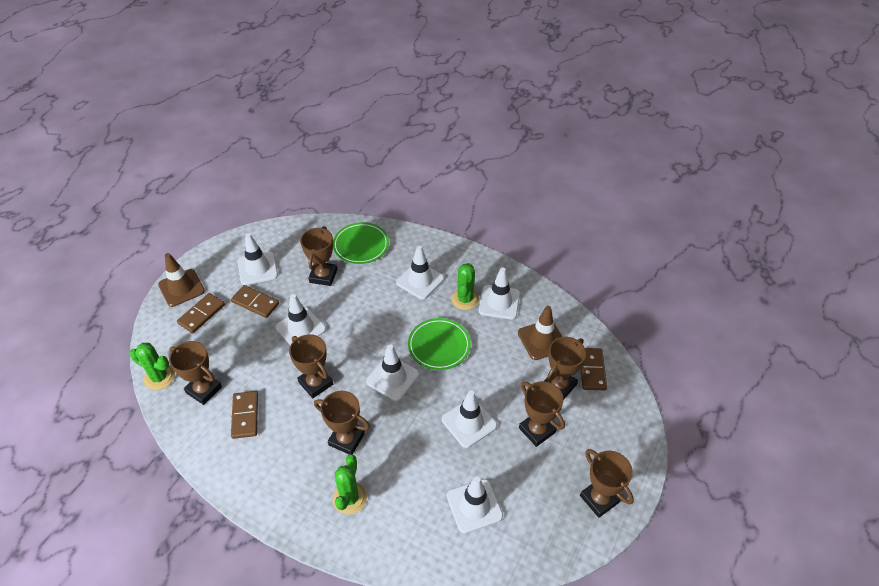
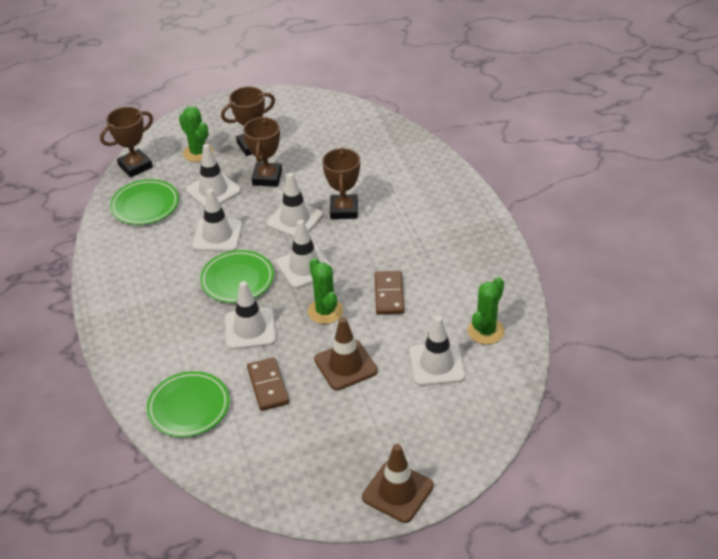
brown domino: [177,293,225,333] [231,285,279,318] [231,391,258,439] [580,348,607,390] = 4 -> [247,357,289,411] [375,271,404,315] = 2
brown trophy: [169,341,222,405] [289,334,333,398] [300,226,337,286] [314,391,370,455] [519,381,565,447] [544,337,586,399] [580,449,634,518] = 7 -> [100,107,153,178] [221,86,275,156] [243,117,282,187] [322,147,360,219] = 4
green plate: [333,222,389,264] [408,318,471,370] = 2 -> [110,179,179,225] [147,371,230,437] [200,250,274,303] = 3
white traffic cone: [238,233,278,285] [276,294,326,345] [366,345,419,401] [396,246,444,300] [442,390,497,448] [447,476,503,534] [479,268,520,319] = 7 -> [186,144,241,208] [192,188,242,252] [225,281,276,350] [266,172,323,237] [276,220,334,289] [409,316,465,386] = 6

